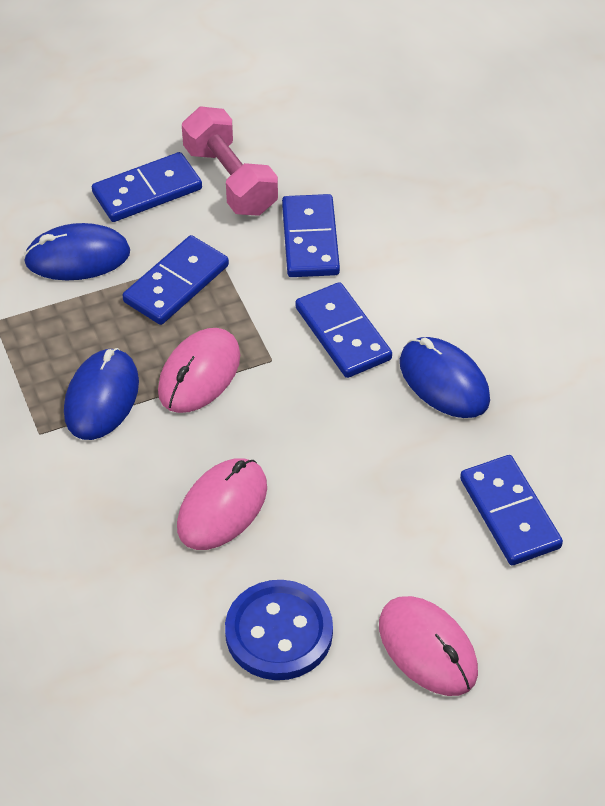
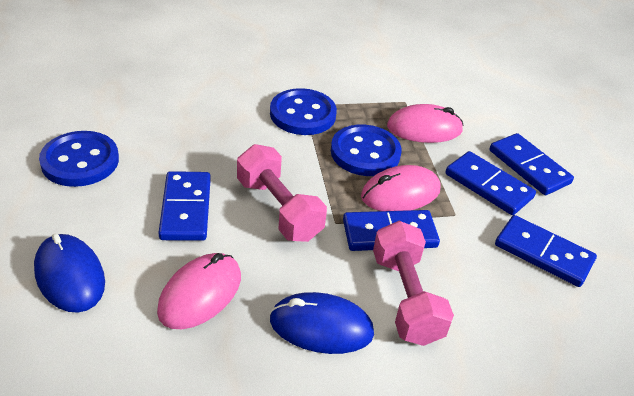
blue button: [225,580,333,680] = 1 -> [39,131,119,187] [270,88,337,135] [331,125,402,176] = 3
blue mouse: [23,223,130,280] [64,348,139,440] [400,337,490,418] = 3 -> [34,233,105,313] [270,292,374,354] = 2
pink dumbbell: [182,107,278,216] = 1 -> [237,144,327,242] [373,221,454,346] = 2

